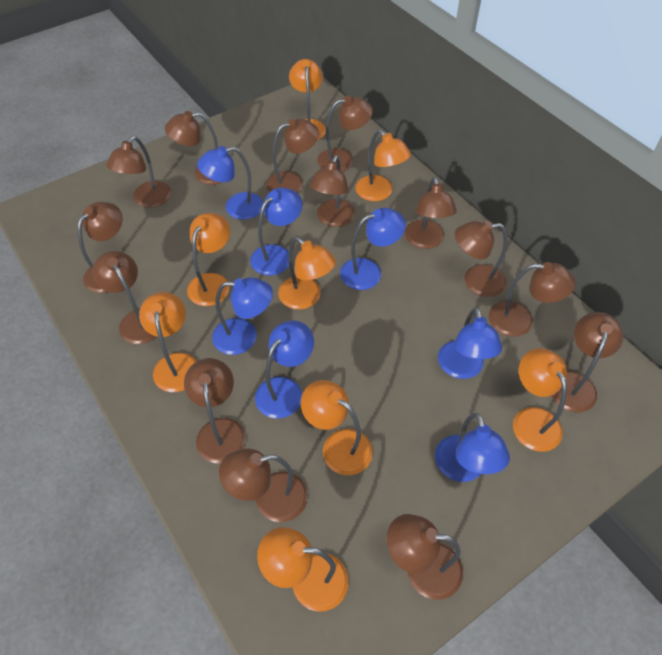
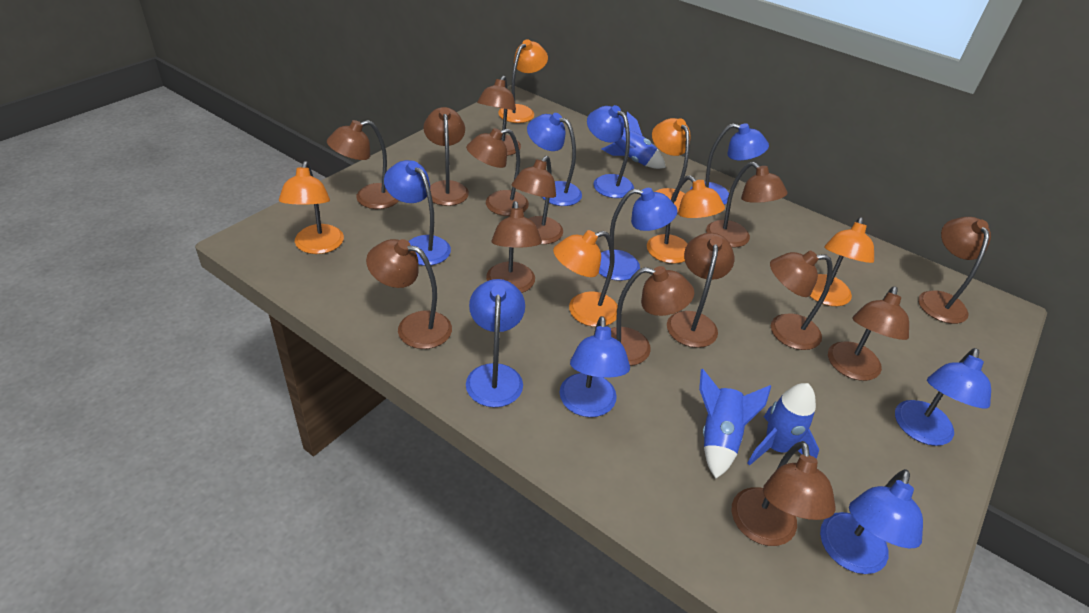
blue lamp: [197,146,264,220] [212,277,273,355] [250,187,302,276] [255,320,314,419] [340,208,406,290] [435,413,510,482] [438,307,502,379] = 7 -> [384,160,451,266] [466,279,525,407] [527,113,582,206] [559,316,630,417] [587,105,634,198] [599,188,677,281] [690,123,769,205] [820,469,923,574] [895,348,991,446] = 9
blue rocket: none = 0 -> [601,111,666,169] [699,369,771,479] [747,383,819,465] = 3
orange lamp: [139,292,197,392] [187,213,230,306] [257,527,349,612] [278,237,336,310] [289,59,326,140] [301,380,373,475] [355,130,411,201] [513,348,567,452] = 8 -> [279,161,344,254] [498,39,548,123] [553,230,618,327] [647,175,725,264] [652,118,690,213] [810,217,874,306] = 6

